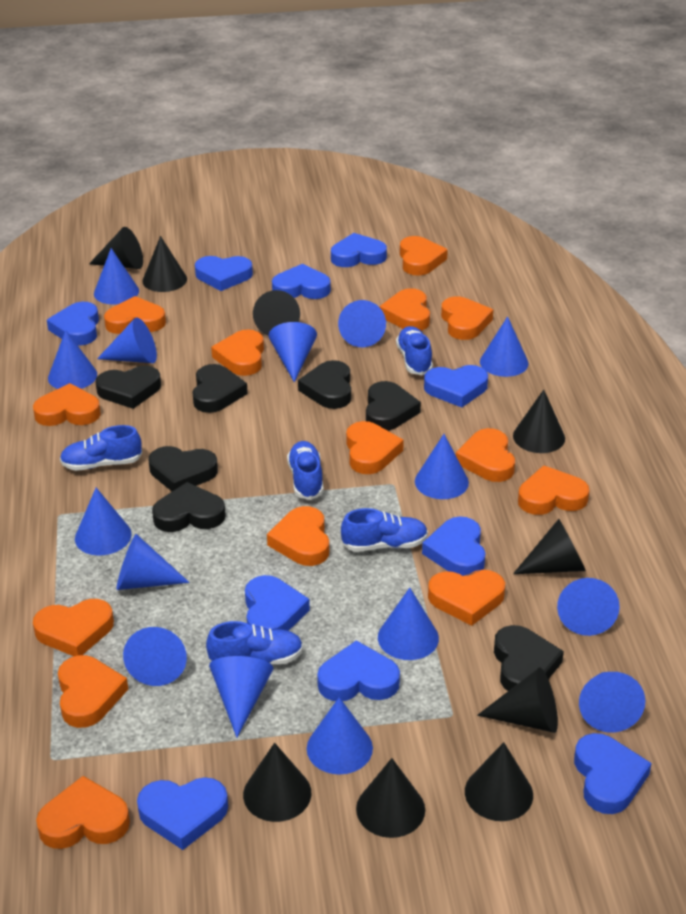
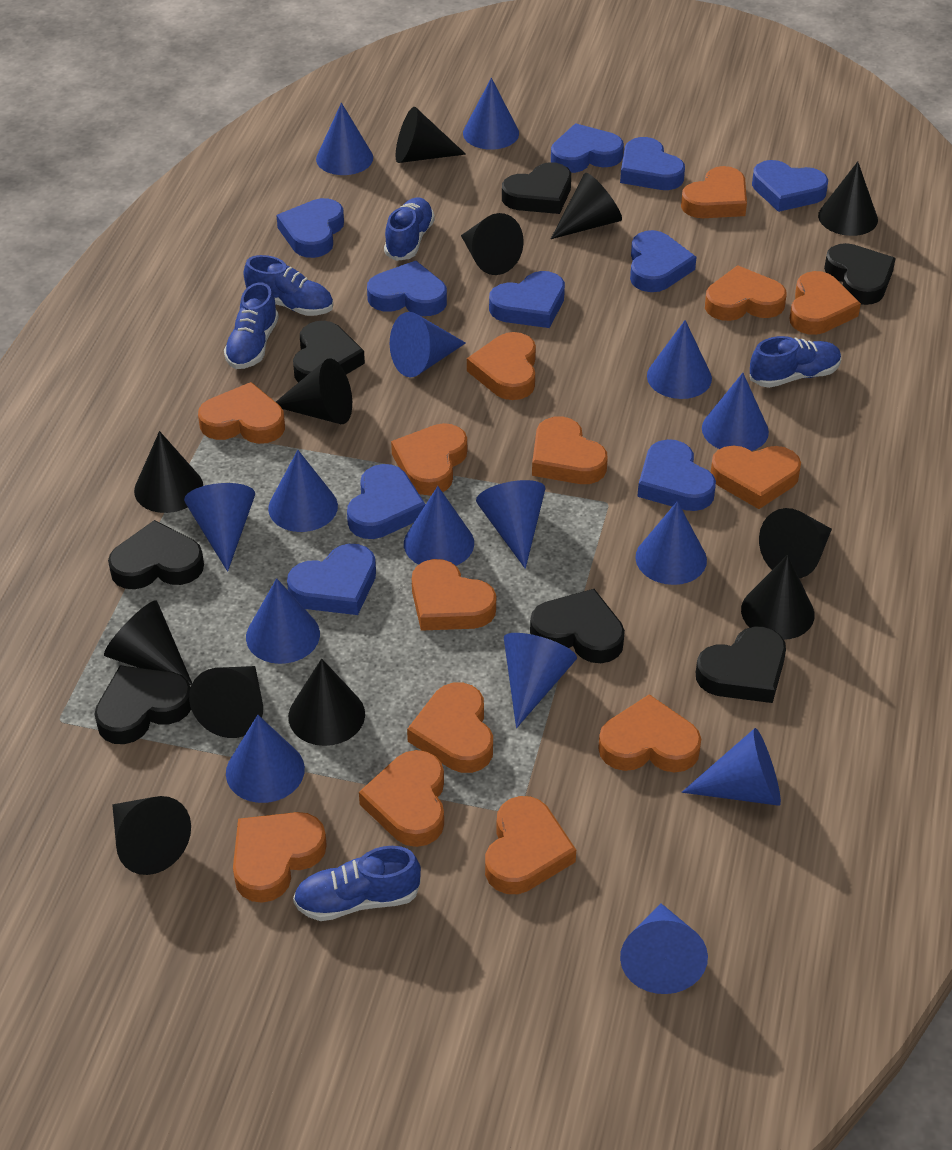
black cone: [89,227,143,269] [142,236,187,292] [243,743,311,822] [253,290,300,336] [356,758,425,838] [465,742,533,821] [477,667,558,733] [513,390,565,453] [513,519,586,574] = 9 -> [104,600,192,685] [112,796,191,875] [134,431,203,513] [189,666,263,738] [276,358,352,424] [288,659,365,746] [396,107,466,163] [461,213,524,275] [551,173,622,239] [741,555,815,640] [759,508,832,579] [818,161,878,236] = 12

